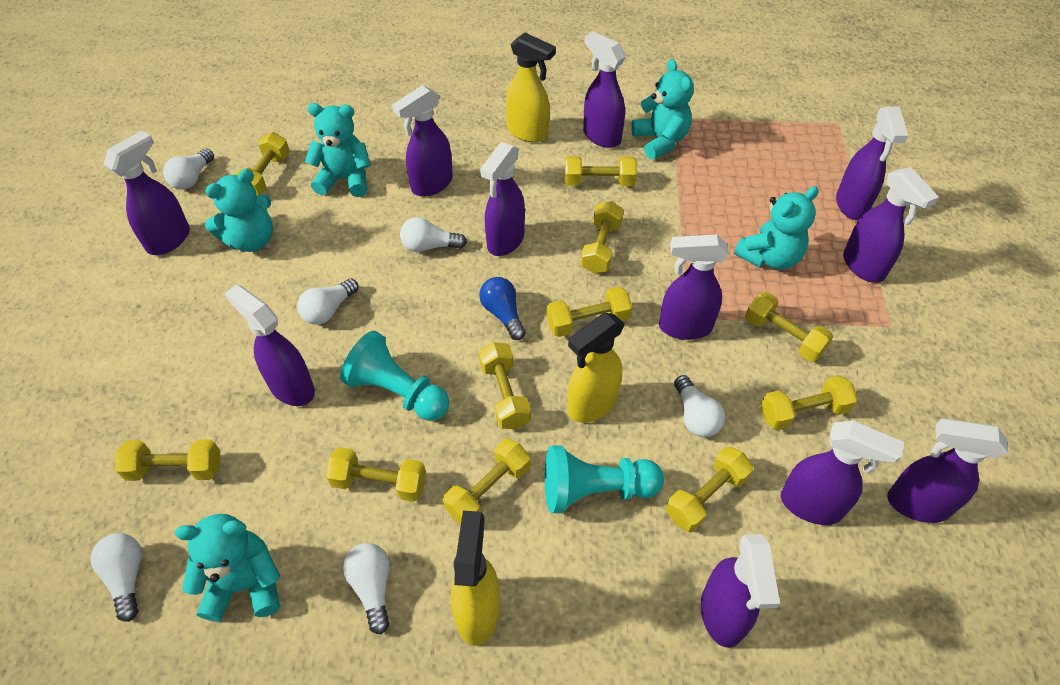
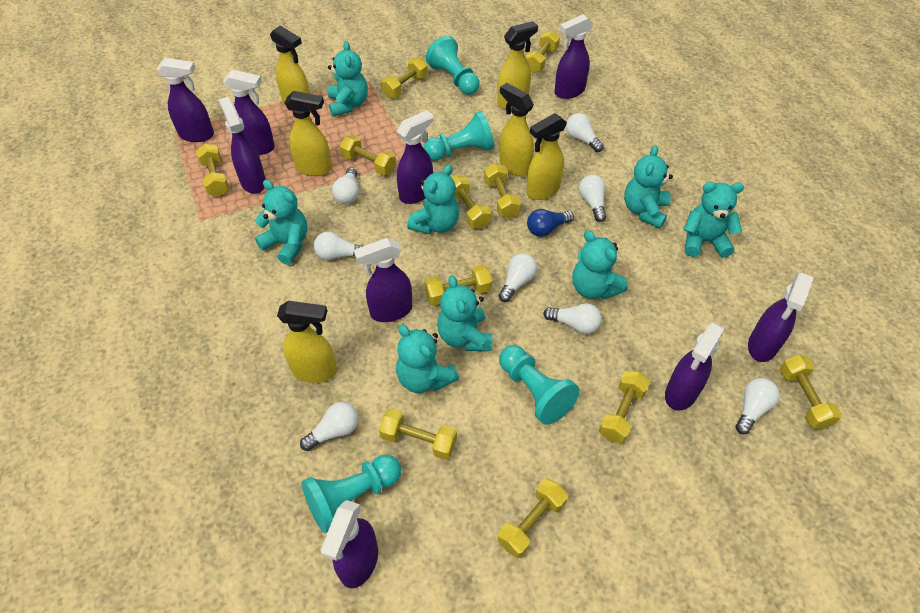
purple spray bottle: [103,131,190,255] [224,284,315,406] [392,85,453,196] [480,142,525,256] [583,32,626,148] [659,235,729,340] [701,534,780,648] [781,420,904,525] [836,106,908,220] [843,168,939,283] [887,418,1008,523] = 11 -> [157,58,214,142] [219,97,266,194] [223,69,275,155] [321,500,378,588] [354,238,412,322] [397,110,433,204] [555,14,593,99] [665,322,725,411] [748,272,814,362] = 9
turquoise pawn: [340,331,449,421] [545,445,664,513] = 2 -> [301,454,401,533] [423,111,494,161] [426,36,480,95] [499,345,580,425] = 4
turquoise teddy bear: [175,514,281,622] [205,169,273,252] [305,103,371,197] [631,59,694,159] [734,186,819,270] = 5 -> [255,180,307,265] [328,41,368,117] [396,324,459,393] [407,164,460,234] [437,275,492,351] [572,230,628,299] [624,145,673,228] [684,182,744,258] = 8
white light bulb: [90,533,142,622] [163,148,214,190] [297,278,359,325] [343,543,390,634] [400,217,467,252] [674,375,725,437] = 6 -> [300,402,359,451] [314,232,363,260] [332,167,359,204] [499,253,537,302] [543,303,602,334] [566,113,604,152] [579,175,607,222] [735,378,780,434] = 8
yellow spray bottle: [451,511,500,646] [506,33,556,142] [568,313,625,423] = 3 -> [270,26,310,106] [277,301,337,383] [284,91,332,176] [497,21,538,109] [499,83,534,176] [526,113,567,200] = 6

